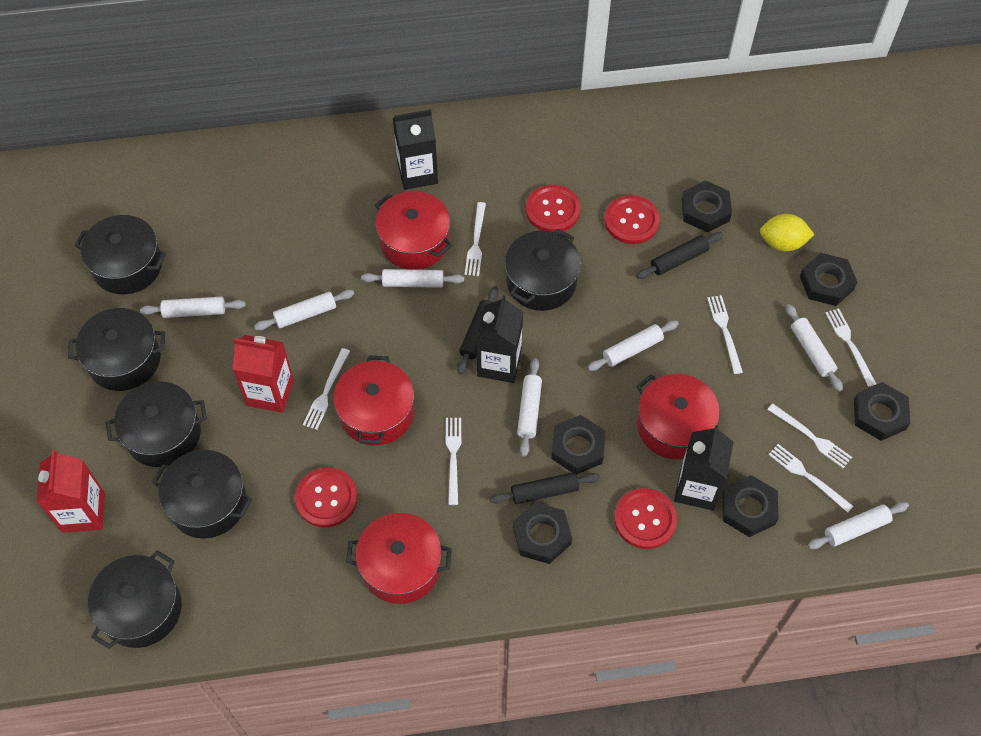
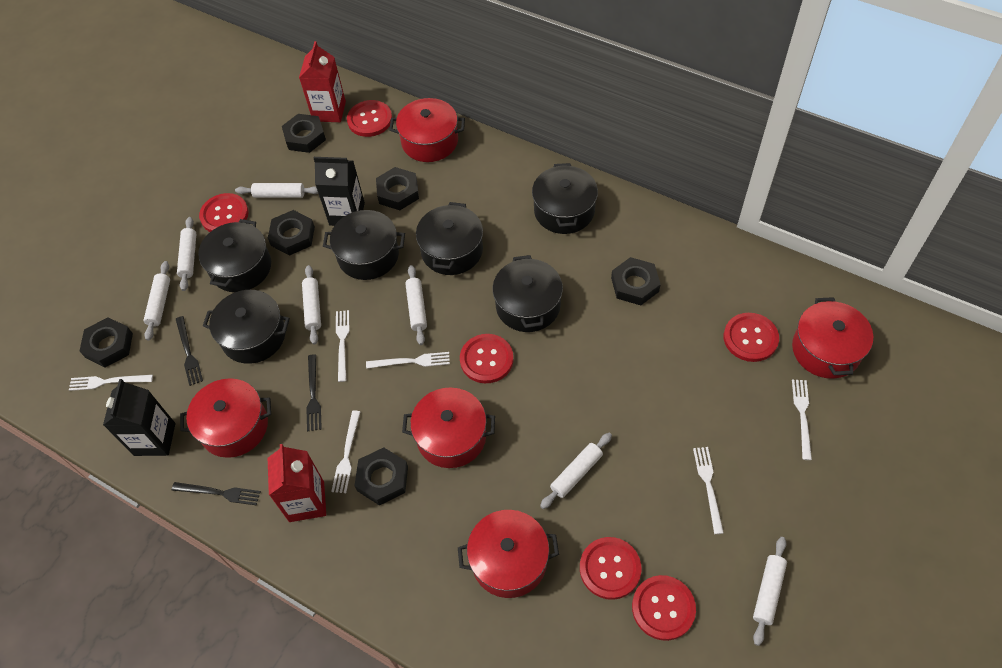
black carton: [393,109,438,190] [476,295,523,383] [674,425,733,511] = 3 -> [103,379,175,456] [314,157,365,226] = 2
black fork: none = 0 -> [172,482,261,506] [176,316,203,386] [306,354,322,431] = 3
black rolling pin: [457,286,498,374] [490,472,600,504] [636,232,723,279] = 3 -> none = 0
red button: [295,467,358,528] [526,184,581,232] [604,195,660,244] [614,488,677,549] = 4 -> [199,193,249,232] [347,100,392,137] [460,334,513,383] [580,537,641,600] [632,575,696,641] [724,313,779,362] = 6
red pot: [334,356,414,446] [346,513,452,604] [375,191,452,270] [636,374,720,459] = 4 -> [180,378,271,458] [389,98,465,162] [402,387,495,468] [458,510,559,598] [792,297,873,379] = 5
white fork: [303,348,350,430] [446,418,461,505] [465,202,486,276] [707,295,743,374] [767,403,852,468] [768,444,853,513] [825,308,876,387] = 7 -> [69,375,153,391] [331,410,360,493] [336,310,349,382] [366,352,450,369] [693,447,724,534] [792,380,812,460] = 6
yellow lemon: [760,214,815,251] = 1 -> none = 0

